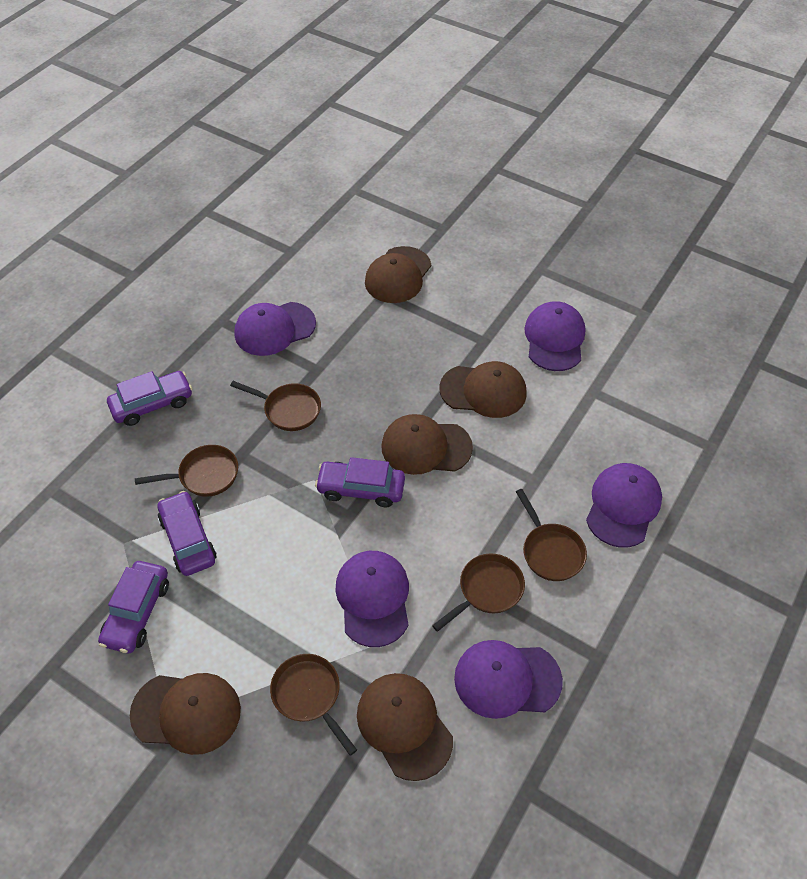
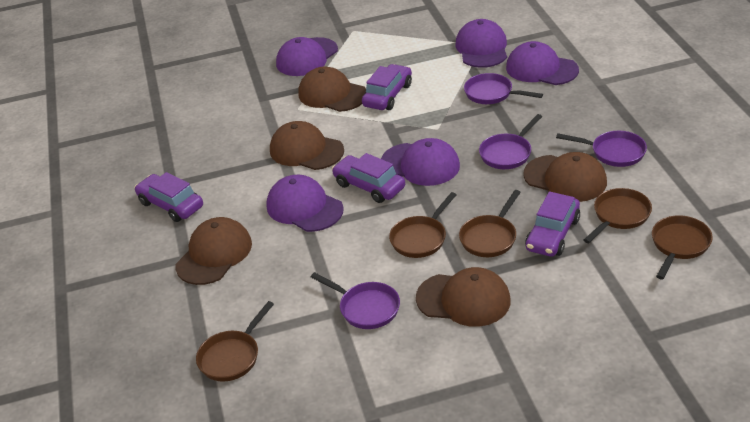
purple pan: none = 0 -> [311,272,400,329] [464,73,543,104] [479,114,542,169] [556,131,647,167] = 4

